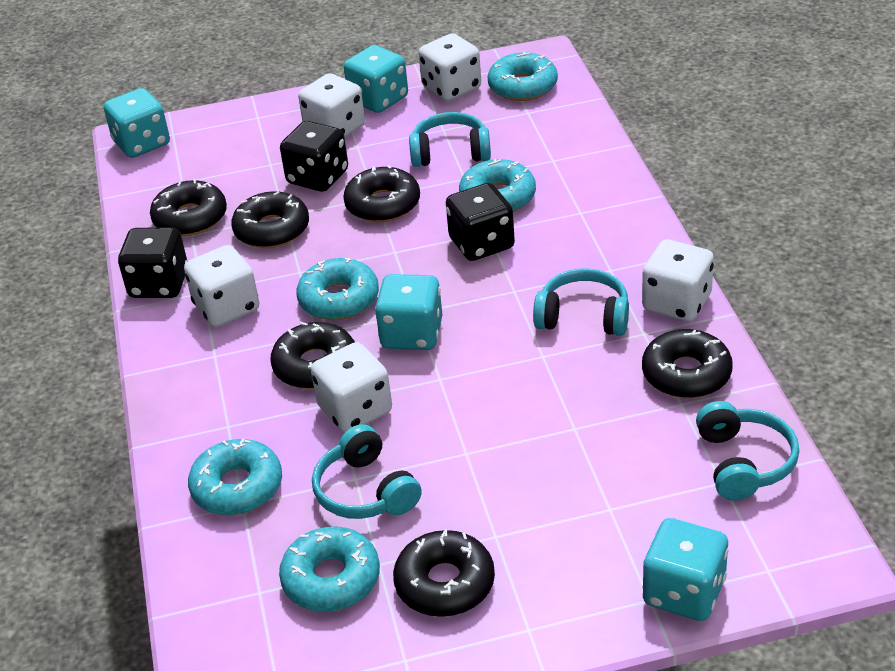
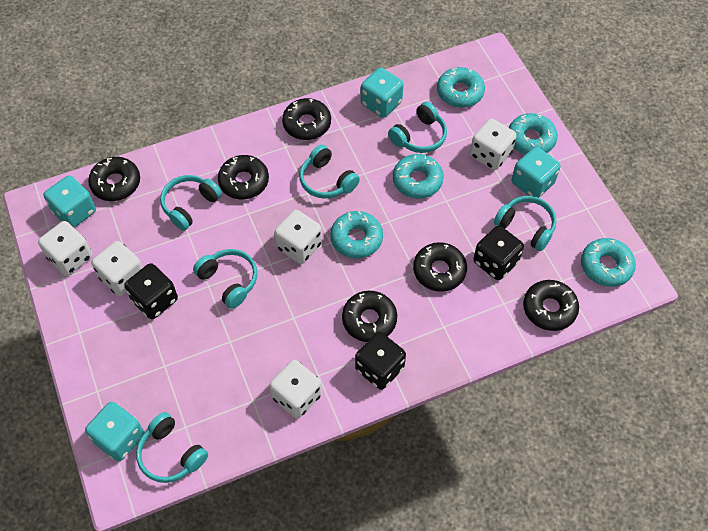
turquoise headphones: [312,424,422,519] [409,112,491,167] [533,268,629,336] [696,401,799,501] = 4 -> [136,412,208,483] [160,175,222,231] [193,249,257,309] [299,145,360,199] [388,102,447,153] [494,196,557,251] = 6

